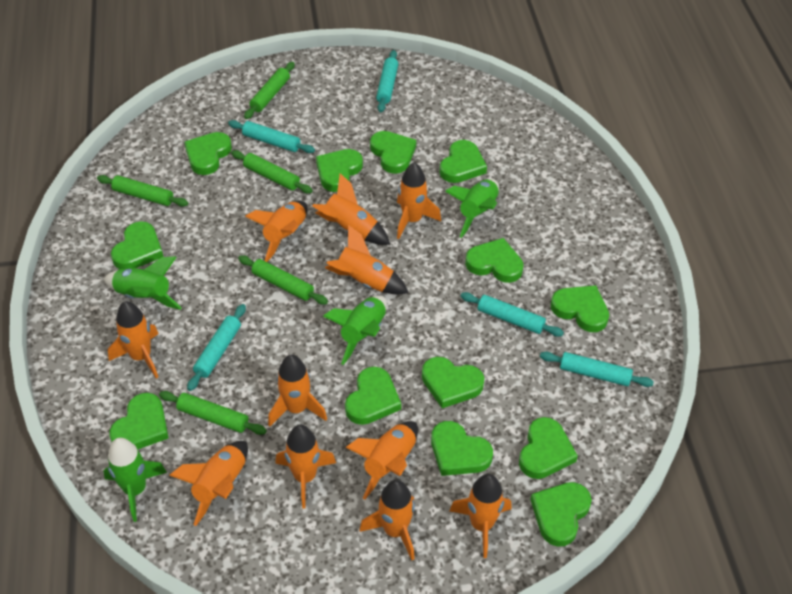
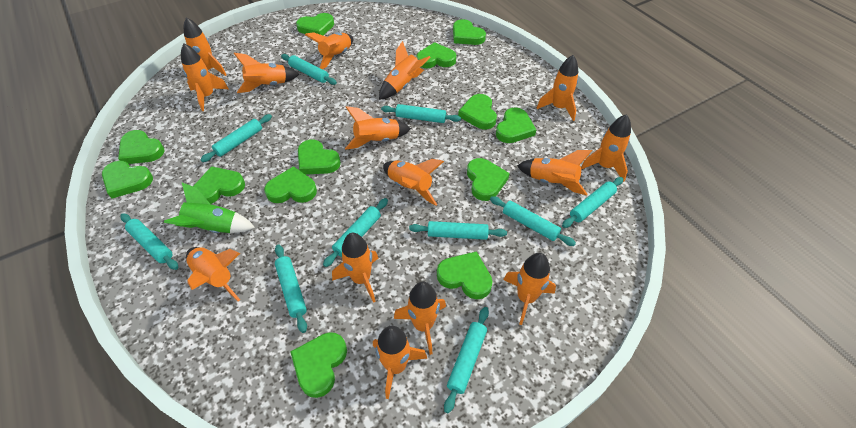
green rocket: [103,438,167,522] [104,256,182,310] [323,295,387,365] [445,179,499,238] = 4 -> [164,183,255,233] = 1
green rolling pin: [97,175,188,207] [159,391,267,435] [231,150,313,193] [238,255,328,304] [244,62,295,119] = 5 -> none = 0
orange rocket: [108,301,159,378] [169,441,248,526] [245,201,308,262] [268,355,327,427] [275,425,336,509] [312,173,390,245] [325,225,408,294] [346,421,418,500] [360,480,415,560] [397,162,441,239] [449,474,512,558] = 11 -> [181,44,229,111] [184,17,226,76] [186,247,240,302] [234,53,299,93] [305,32,353,70] [332,233,378,303] [345,106,411,149] [373,326,428,399] [379,41,431,100] [383,159,444,206] [394,282,446,355] [503,253,556,325] [517,150,592,195] [537,55,578,121] [581,114,631,182] = 15
turquoise rolling pin: [187,304,246,391] [228,120,315,153] [376,50,398,112] [460,292,564,337] [540,352,654,387] = 5 -> [120,213,178,270] [200,114,272,162] [275,244,307,333] [281,54,337,85] [323,198,388,267] [381,104,461,123] [409,221,507,240] [444,307,489,413] [490,196,576,246] [562,177,624,228] = 10

